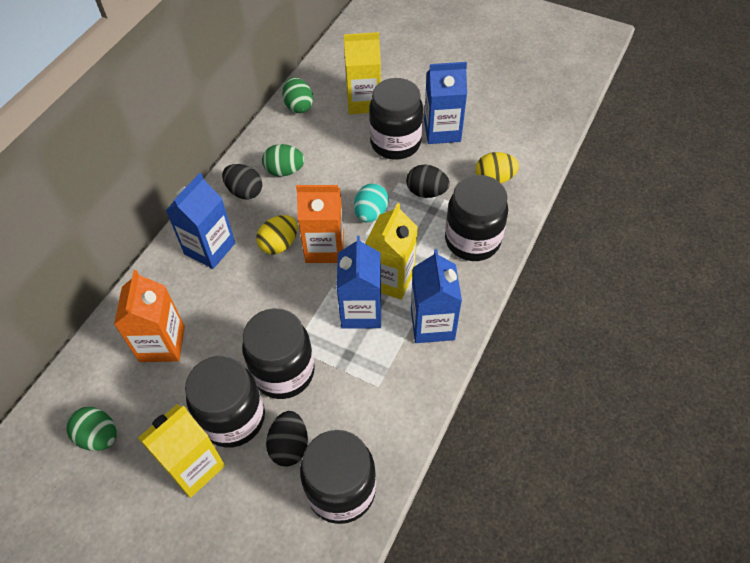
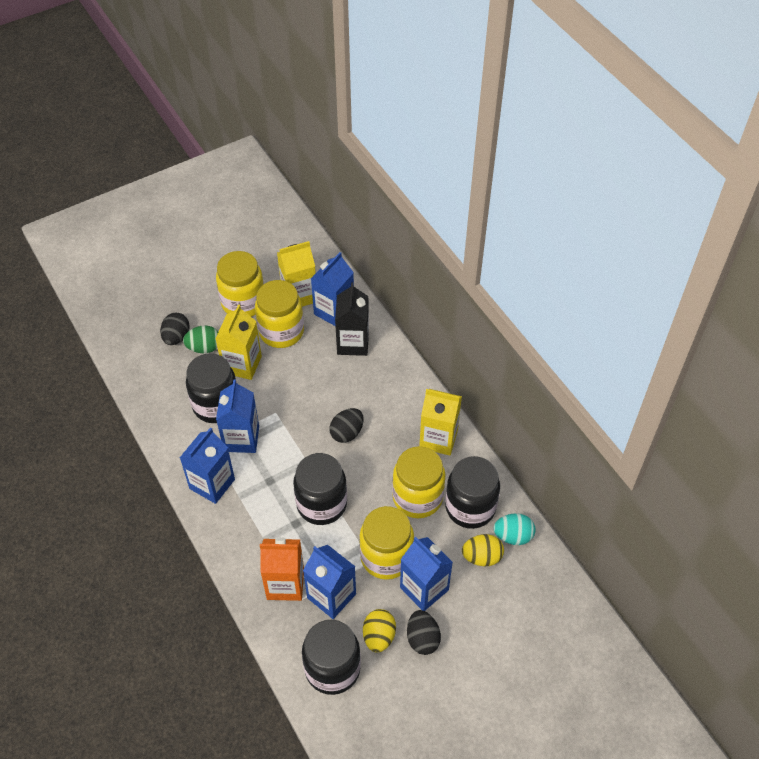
black carton: none = 0 -> [335,282,369,356] = 1
black jar: [185,356,265,448] [242,308,315,399] [300,430,376,524] [369,78,423,160] [445,175,508,261] = 5 -> [186,353,237,423] [293,453,347,525] [302,620,361,695] [445,456,500,529] = 4
blue carton: [165,173,235,269] [337,236,381,329] [411,249,462,343] [424,62,467,144] = 4 -> [180,427,235,504] [216,379,259,453] [303,545,356,619] [311,252,354,326] [400,537,453,611] = 5
green egg: [66,407,117,451] [262,144,305,177] [282,77,313,113] = 3 -> [183,325,218,353] = 1
orange carton: [114,270,185,362] [296,185,344,263] = 2 -> [260,537,304,601] = 1
yellow jar: none = 0 -> [216,251,264,317] [255,280,304,348] [359,506,414,580] [392,446,446,518] = 4

